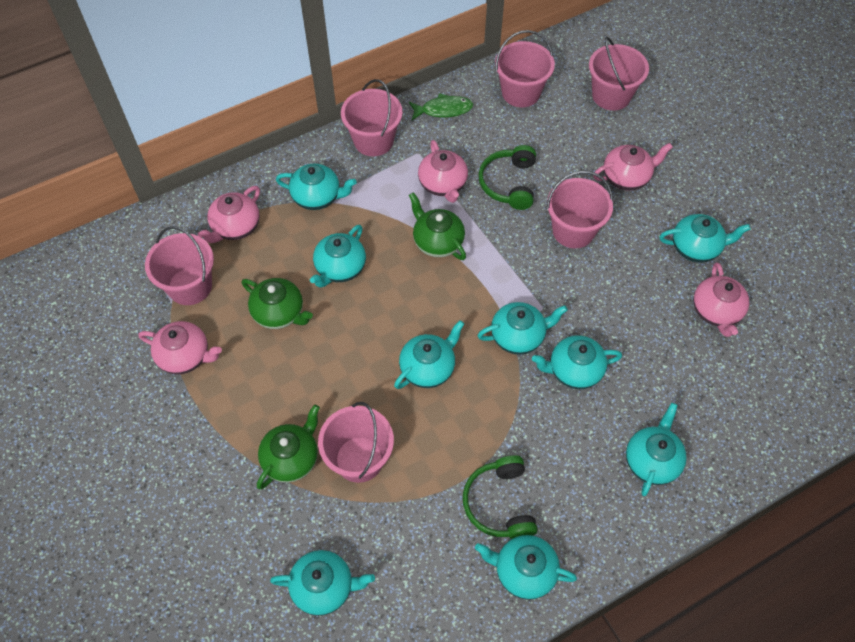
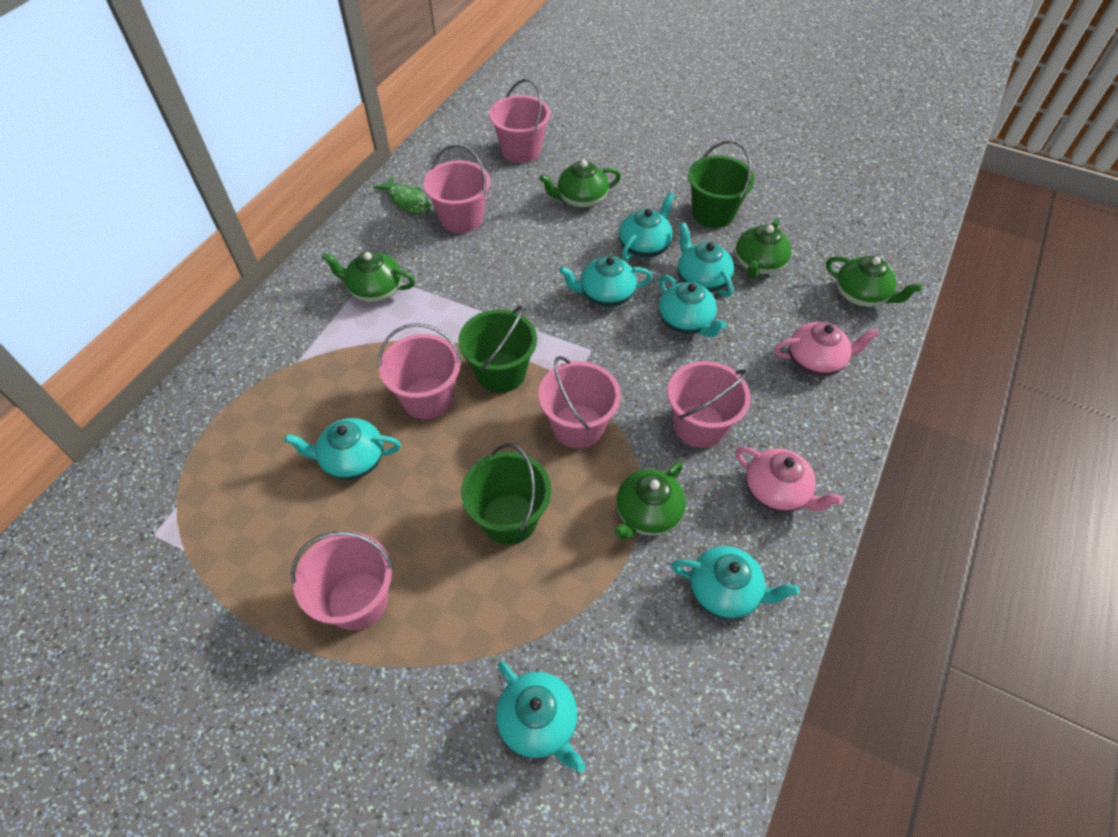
green bucket: none = 0 -> [458,306,537,393] [461,443,551,545] [688,140,755,228] = 3
green headphones: [463,455,537,539] [479,145,536,210] = 2 -> none = 0
green teapot: [242,278,313,329] [257,404,320,489] [409,192,466,260] = 3 -> [321,251,415,303] [540,160,621,208] [614,461,686,540] [736,218,792,278] [826,256,922,307] = 5
pink teapot: [139,321,222,375] [198,186,260,243] [418,140,468,203] [593,143,673,191] [693,262,749,337] = 5 -> [735,447,843,513] [774,322,879,377] = 2
turquoise teapot: [270,550,375,616] [276,164,357,210] [310,225,366,288] [394,321,464,389] [475,535,577,600] [477,302,568,355] [532,335,622,389] [626,403,687,496] [659,214,751,263] = 9 -> [284,418,401,480] [496,661,586,772] [559,256,652,307] [619,192,674,260] [658,275,726,337] [671,546,799,619] [678,222,734,297] = 7

